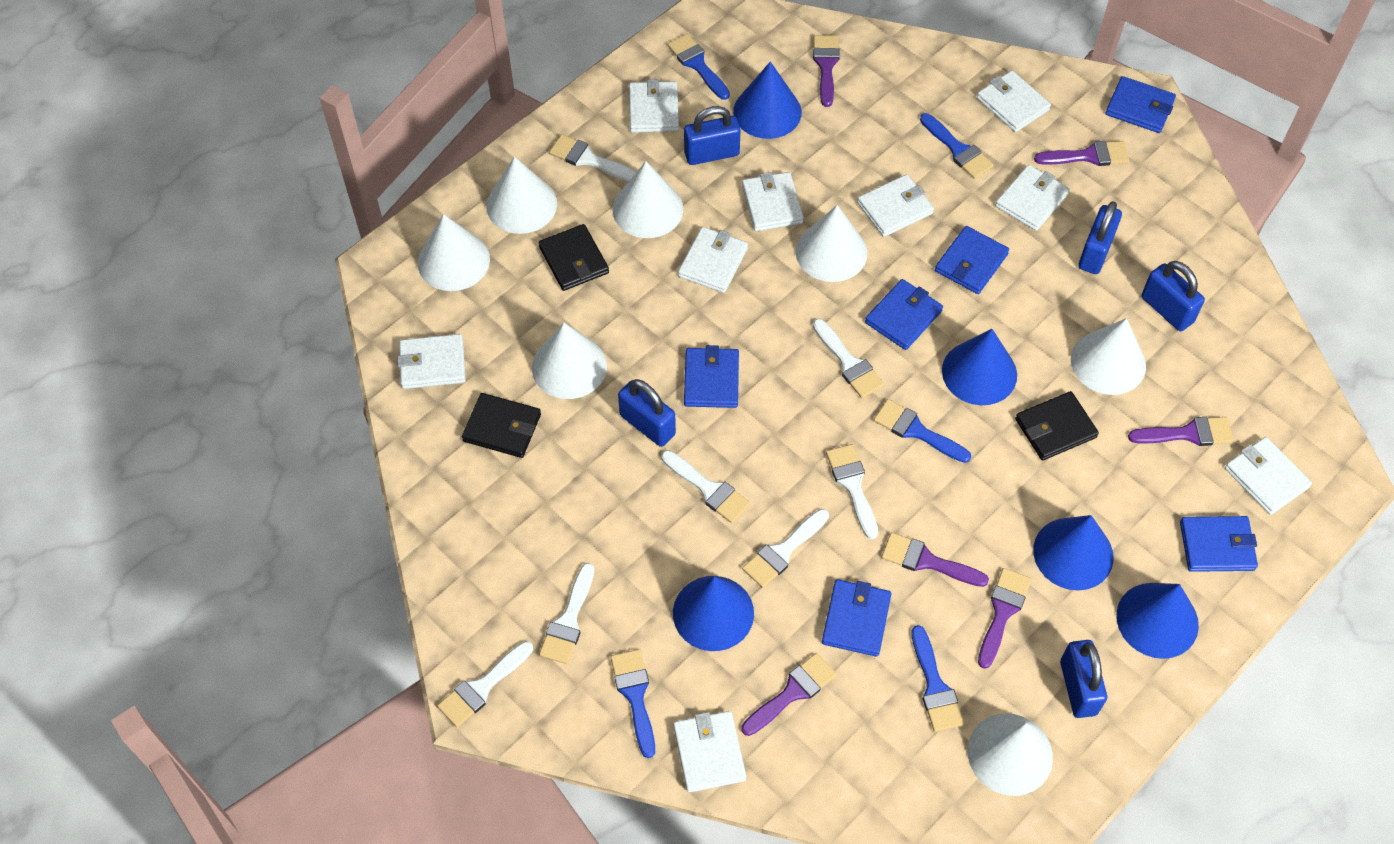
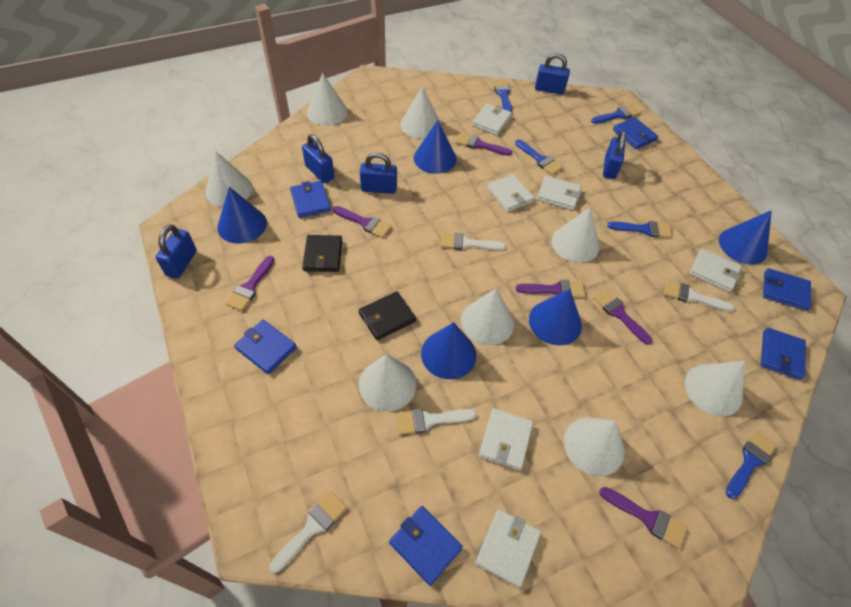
black wallet: [462,393,541,458] [539,224,609,291] [1015,391,1099,461] = 3 -> [302,235,342,272] [359,291,416,340] = 2
white brush: [437,641,533,727] [539,563,595,664] [549,134,636,181] [661,450,751,523] [742,509,829,588] [813,319,884,398] [826,444,878,539] = 7 -> [269,491,347,573] [396,409,477,435] [440,232,506,251] [664,280,735,312] = 4
white cone: [418,214,490,291] [486,157,557,234] [532,323,607,399] [613,161,683,238] [795,205,868,282] [968,713,1053,796] [1071,318,1146,395] = 7 -> [205,151,253,207] [307,73,348,126] [359,354,417,412] [400,86,441,139] [461,289,514,345] [552,207,600,263] [564,418,625,476] [685,361,745,417] = 8
white wallet: [397,334,466,389] [629,79,679,133] [673,711,746,793] [678,227,748,293] [742,172,804,231] [857,174,934,237] [977,70,1051,132] [995,165,1070,231] [1225,437,1312,515] = 9 -> [472,103,512,135] [475,509,541,588] [479,408,533,470] [487,174,534,212] [537,176,581,210] [690,248,742,292] = 6

